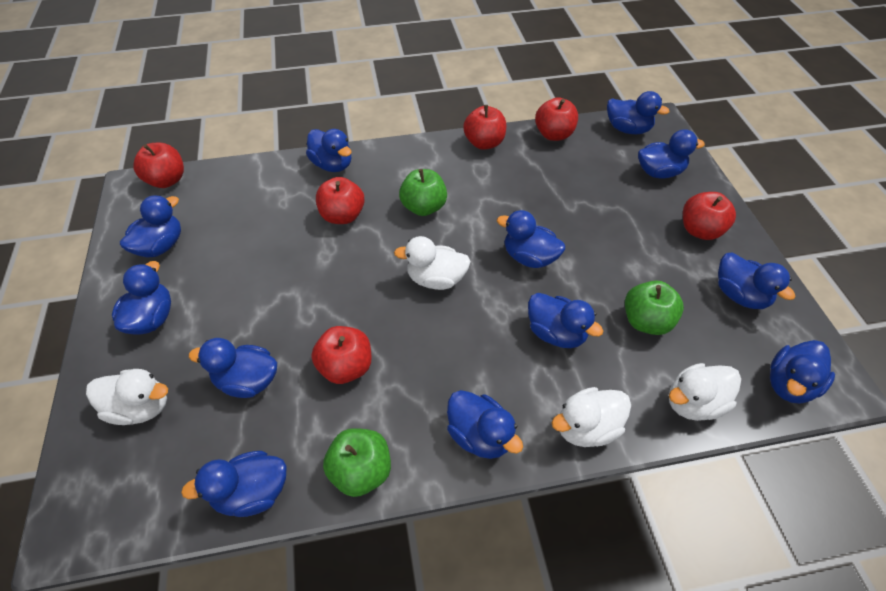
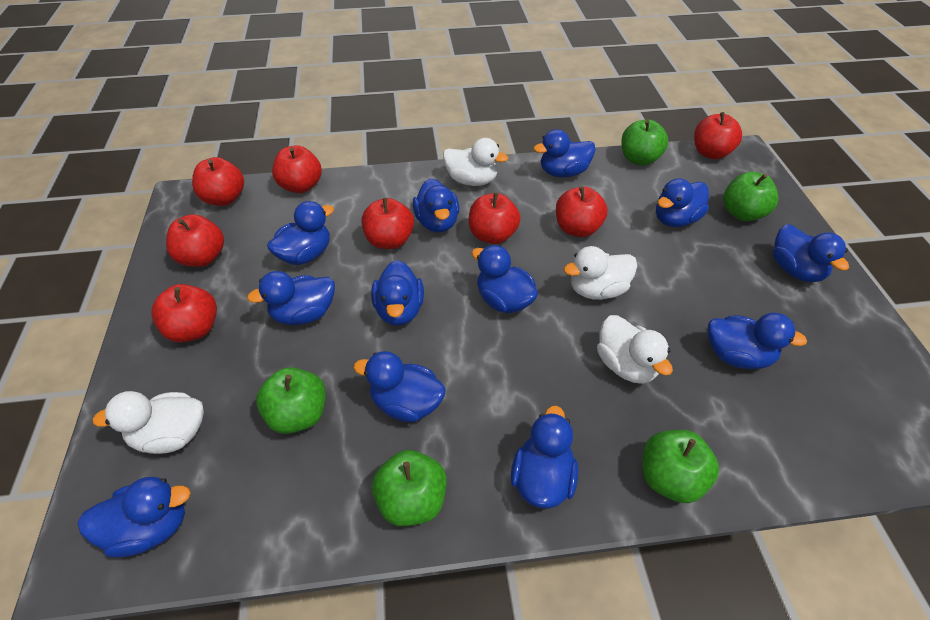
green apple: [323,428,391,497] [399,169,447,216] [625,281,684,335] = 3 -> [256,367,326,434] [372,450,447,526] [621,120,668,166] [643,430,719,503] [723,172,779,221] = 5
red apple: [134,142,184,188] [311,326,372,384] [316,177,364,224] [463,105,506,150] [535,97,578,141] [683,192,736,240] = 6 -> [151,284,217,342] [166,214,224,267] [192,157,244,206] [272,145,322,193] [362,198,414,249] [469,193,520,244] [556,186,607,237] [694,112,742,159] = 8

